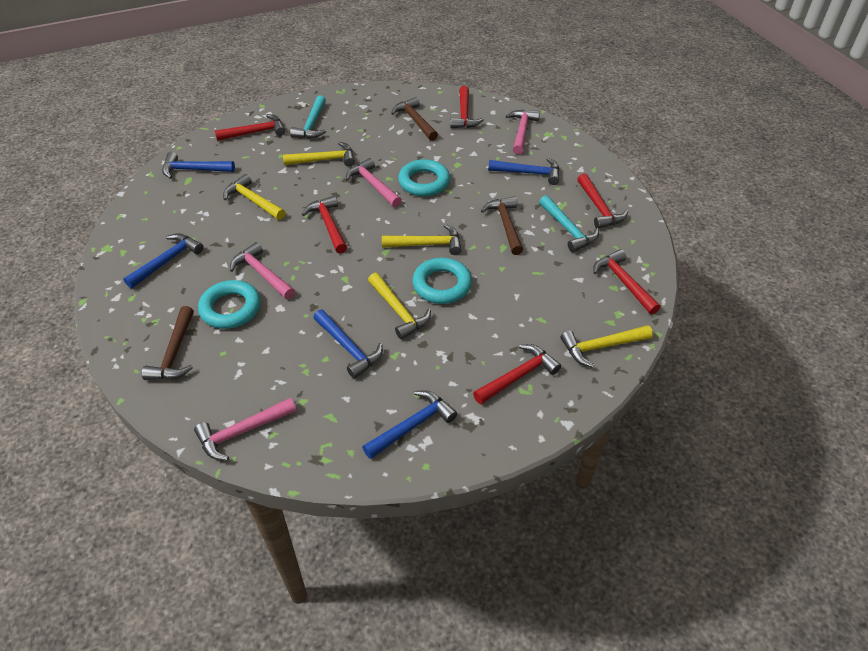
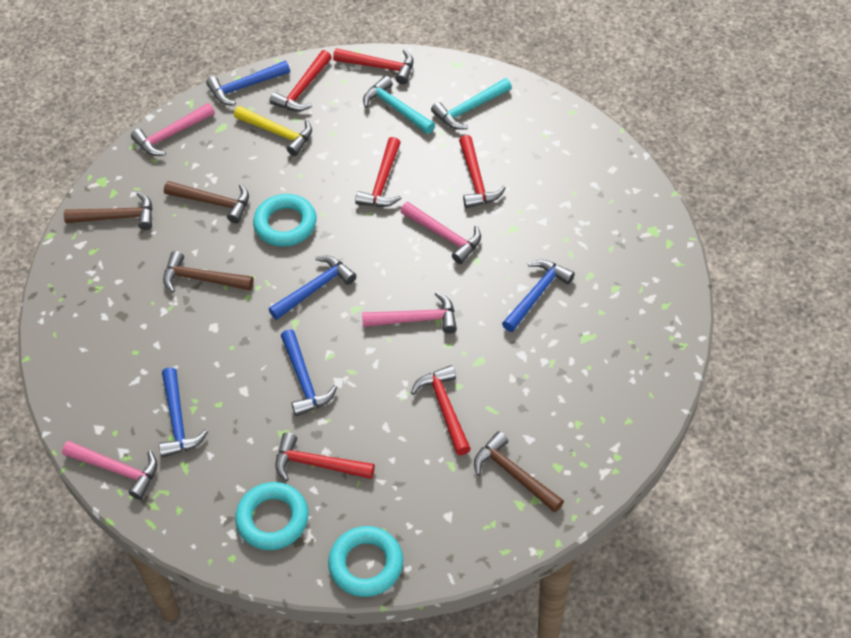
brown hammer: [142,306,194,380] [391,97,438,141] [481,196,523,255] = 3 -> [64,192,153,230] [163,251,254,293] [164,181,249,223] [474,431,564,513] = 4
yellow hammer: [223,174,285,220] [283,142,355,167] [368,273,431,339] [382,224,462,255] [561,325,653,368] = 5 -> [234,106,312,156] = 1

